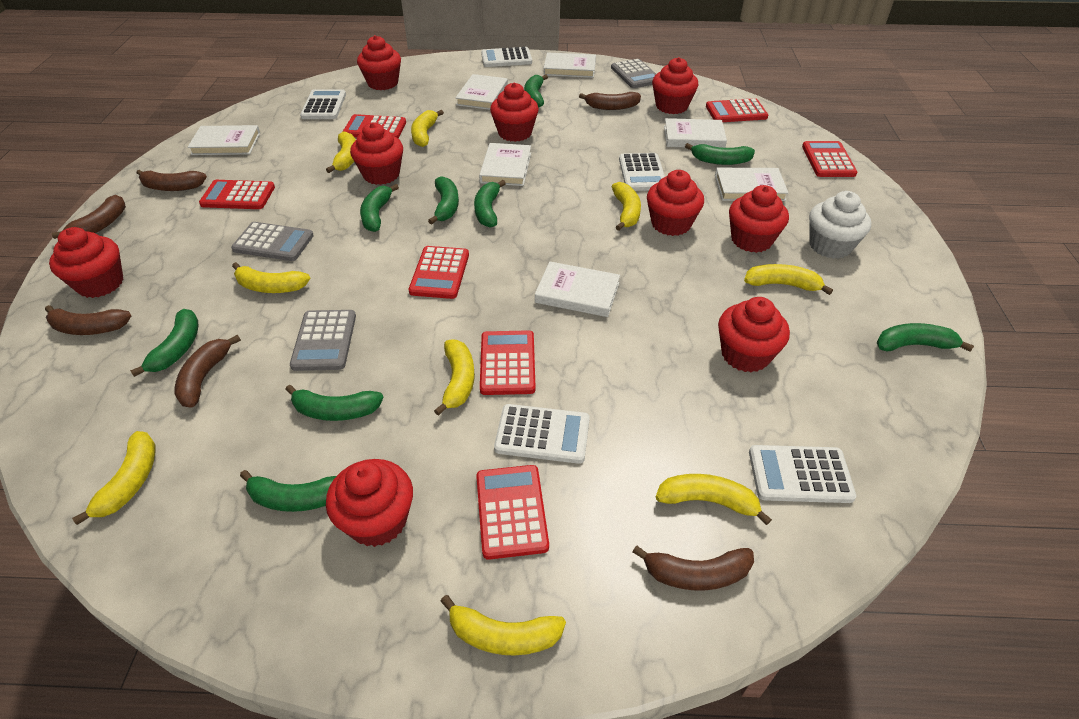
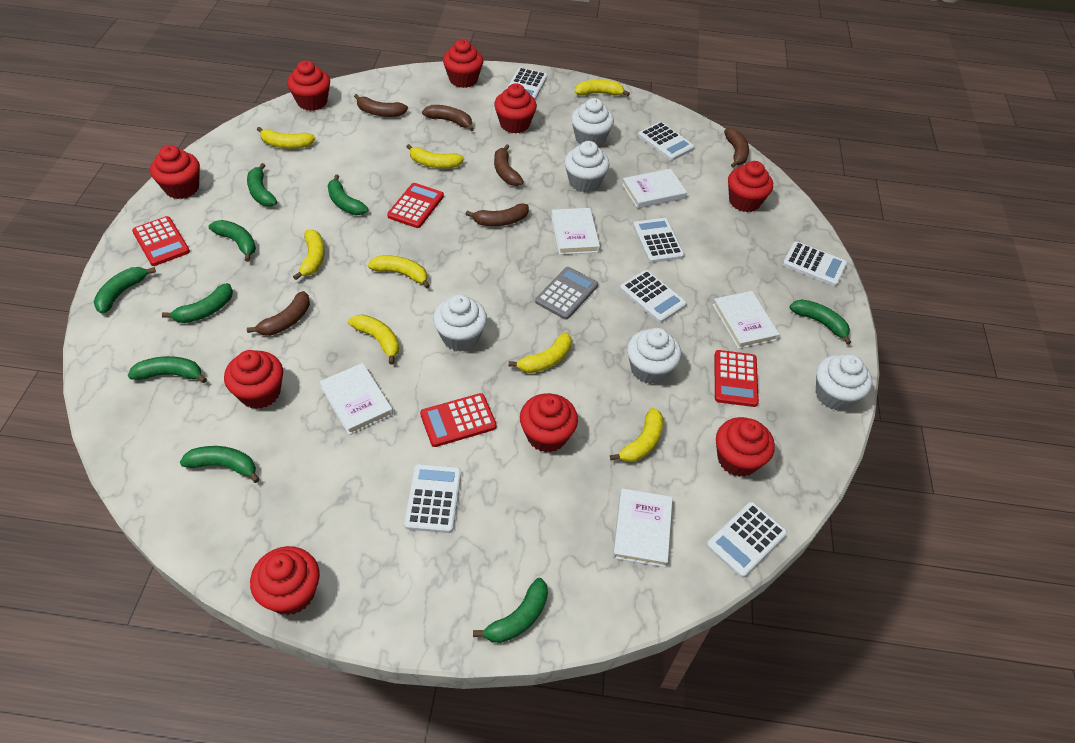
grey calculator: [231,222,314,261] [290,310,356,371] [611,59,656,88] = 3 -> [535,267,598,320] = 1
red calculator: [199,180,275,209] [343,114,406,138] [409,246,469,299] [476,465,549,560] [480,330,536,395] [706,98,768,122] [802,141,857,177] = 7 -> [132,216,190,266] [387,183,444,228] [420,393,497,447] [714,350,759,407] = 4
white book: [188,125,260,155] [455,74,508,110] [479,143,531,186] [535,262,620,317] [544,52,596,78] [664,118,727,148] [715,168,789,201] = 7 -> [319,363,393,435] [551,208,600,255] [613,488,673,567] [622,169,687,208] [712,291,780,349] = 5
white calculator: [300,89,346,119] [481,47,532,67] [494,404,590,464] [619,153,665,191] [749,445,856,503] = 5 -> [404,464,461,533] [506,67,547,100] [620,270,687,323] [633,218,684,263] [638,122,694,161] [706,502,787,578] [783,242,847,286] = 7
white cupcake: [809,191,871,259] = 1 -> [433,295,487,351] [565,141,610,192] [571,98,614,147] [627,328,681,384] [816,354,872,410] = 5
yellow banana: [72,431,156,525] [232,262,311,293] [326,131,356,173] [411,110,444,147] [434,339,475,416] [440,595,566,656] [612,182,641,231] [656,474,772,525] [744,264,833,295] = 9 -> [257,127,316,149] [293,229,325,280] [348,314,399,365] [368,255,430,289] [406,144,464,168] [509,332,572,373] [574,79,630,96] [610,408,663,462] = 8

